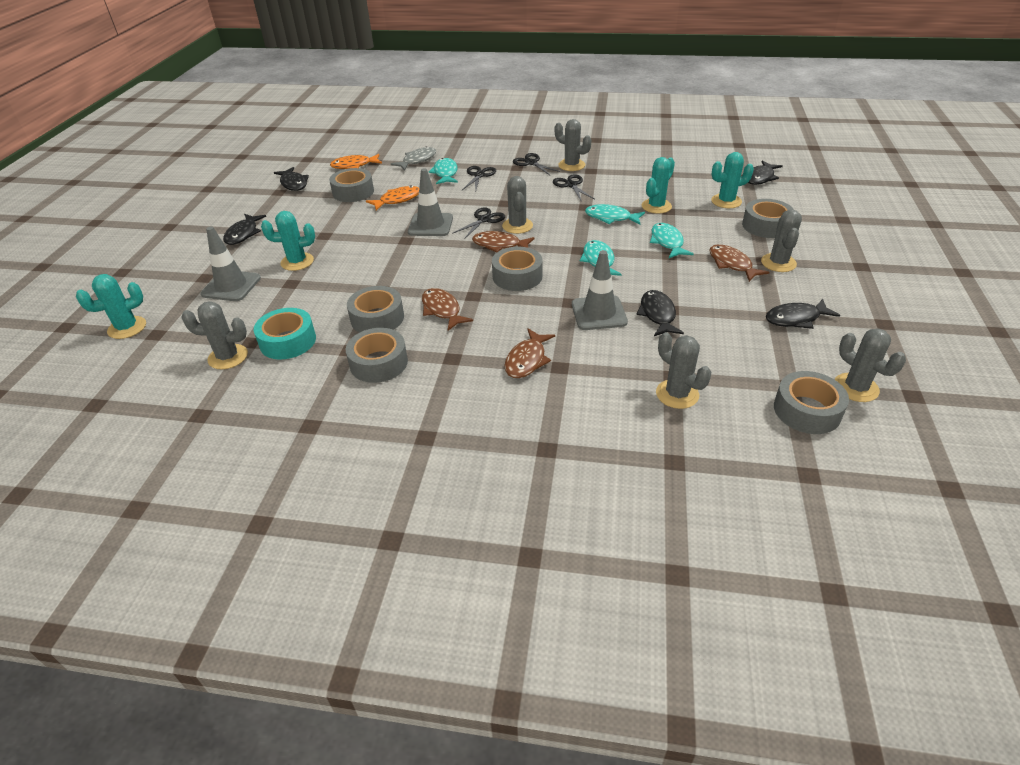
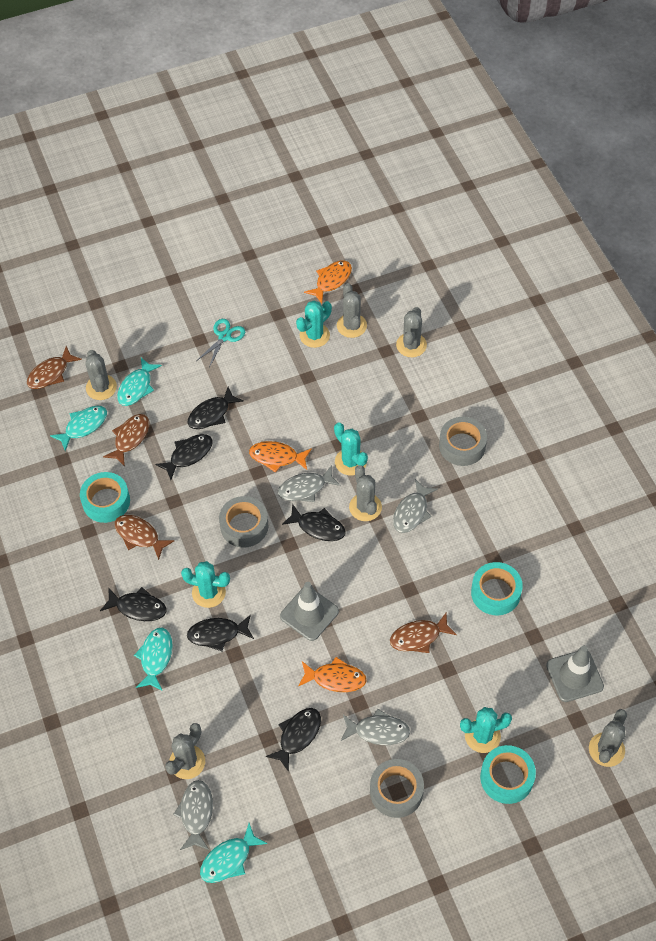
black fish: [223,214,266,245] [274,167,309,191] [636,290,684,336] [748,160,783,185] [766,299,840,329] = 5 -> [100,587,166,621] [155,434,213,480] [187,614,254,651] [188,387,244,429] [266,708,321,772] [282,503,346,541] = 6
black scissors: [452,207,505,239] [462,166,496,191] [513,153,561,175] [553,174,594,202] = 4 -> none = 0
grey fish: [391,146,436,170] = 1 -> [173,780,213,850] [278,465,341,502] [341,708,410,745] [393,479,438,533] = 4
grey tape: [329,168,374,202] [346,328,408,383] [347,286,404,333] [492,247,542,291] [742,199,794,238] [774,371,849,434] = 6 -> [219,496,268,548] [370,759,424,818] [439,417,487,466] = 3
grey traffic cone: [201,227,261,301] [408,168,453,236] [572,250,628,330] = 3 -> [280,582,339,641] [546,646,604,702] = 2
orange fish: [330,154,382,169] [366,185,419,211] = 2 -> [249,441,312,473] [298,657,367,692] [304,260,352,303] = 3
turquoise scissors: none = 0 -> [196,319,245,367] = 1
turquoise tape: [254,308,316,360] = 1 -> [80,472,130,523] [471,562,523,616] [480,745,536,804] = 3

